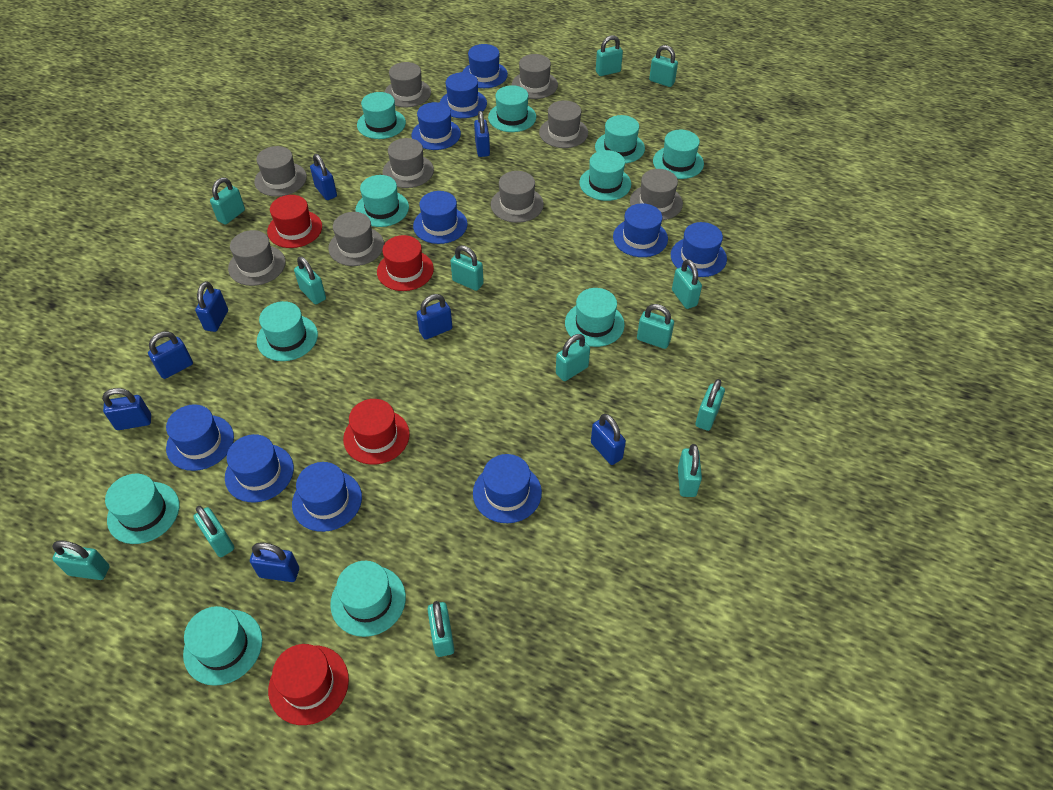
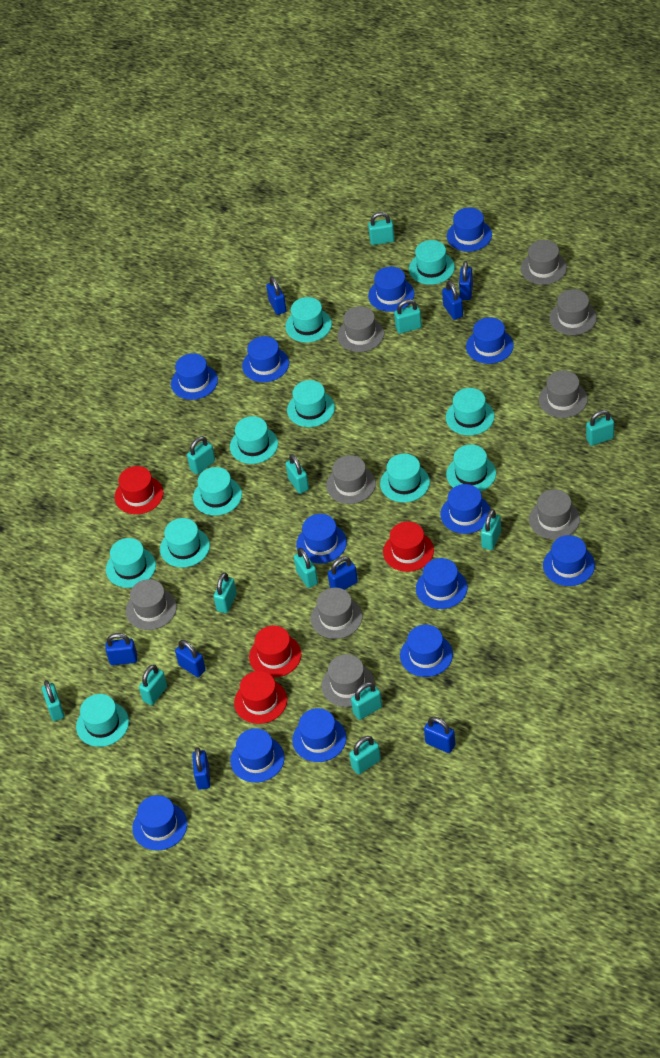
blue hat: [166,404,234,471] [225,434,294,502] [292,462,362,532] [411,102,461,150] [413,191,467,244] [440,72,487,118] [462,44,508,88] [473,454,542,523] [613,203,668,257] [671,222,727,277] = 10 -> [132,795,187,851] [171,353,218,400] [230,728,285,783] [242,336,289,382] [292,708,346,762] [296,514,347,564] [368,267,414,312] [400,625,453,677] [416,558,468,609] [440,484,491,534] [447,208,492,252] [466,317,514,364] [543,535,595,586] = 13
turquoise padlock: [52,540,110,580] [193,506,234,557] [210,177,245,225] [294,256,326,304] [427,601,454,657] [451,245,484,291] [556,334,590,381] [596,35,623,76] [637,304,674,349] [649,45,678,87] [672,259,702,309] [678,444,702,497] [695,379,725,431] = 13 -> [42,680,64,721] [139,665,167,705] [187,436,215,475] [213,572,237,613] [286,454,309,494] [294,548,318,588] [349,736,381,775] [351,682,382,720] [368,212,395,245] [394,299,422,334] [481,509,501,550] [586,410,614,446] = 12

